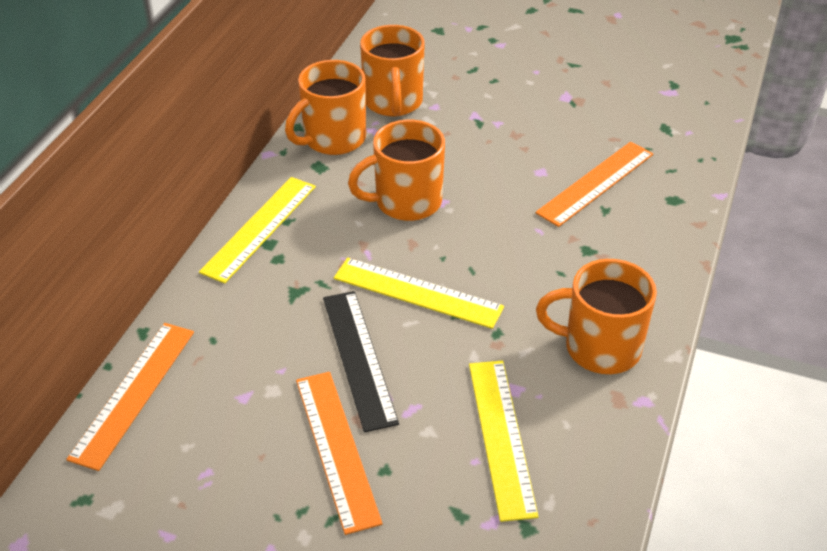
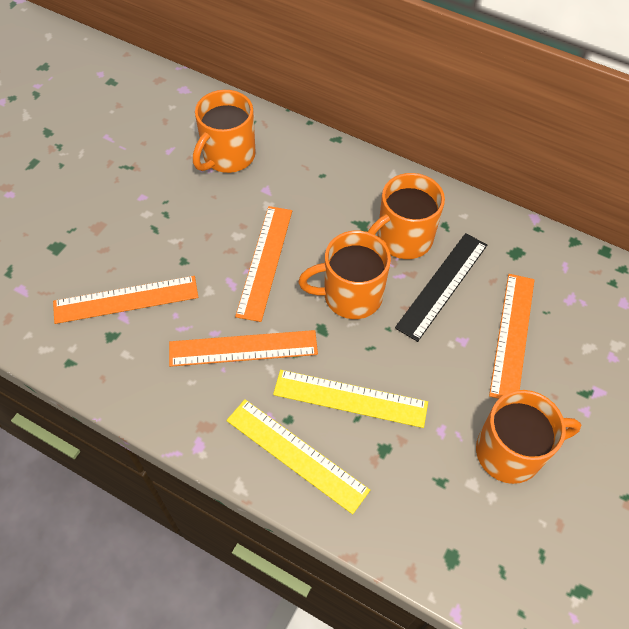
orange ruler: [66,323,194,471] [296,372,383,535] [535,142,653,227] = 3 -> [53,276,198,324] [169,330,318,367] [235,206,292,322] [489,274,535,399] = 4
yellow ruler: [199,177,316,284] [334,258,504,329] [469,361,539,522] = 3 -> [226,399,370,514] [273,370,428,428] = 2

